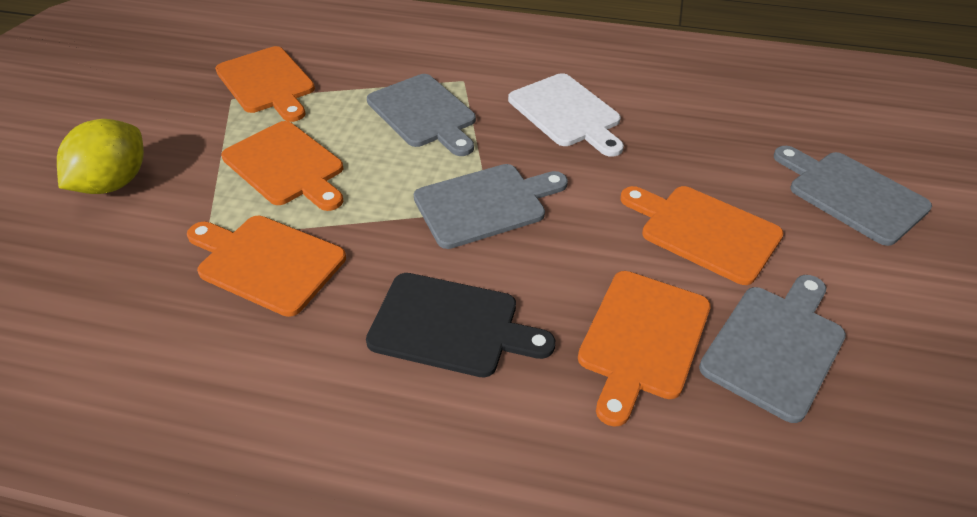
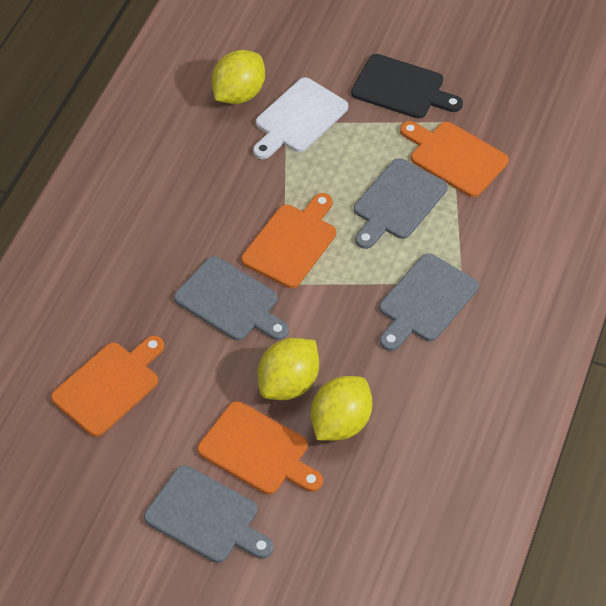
orange cutting board: [187,216,346,317] [215,46,315,122] [221,121,343,211] [578,271,711,427] [620,186,784,285] = 5 -> [51,336,164,437] [197,401,323,495] [241,193,336,288] [400,121,509,197] = 4
yellow lemon: [57,119,144,194] = 1 -> [212,50,265,104] [257,338,319,400] [311,376,372,441] = 3

